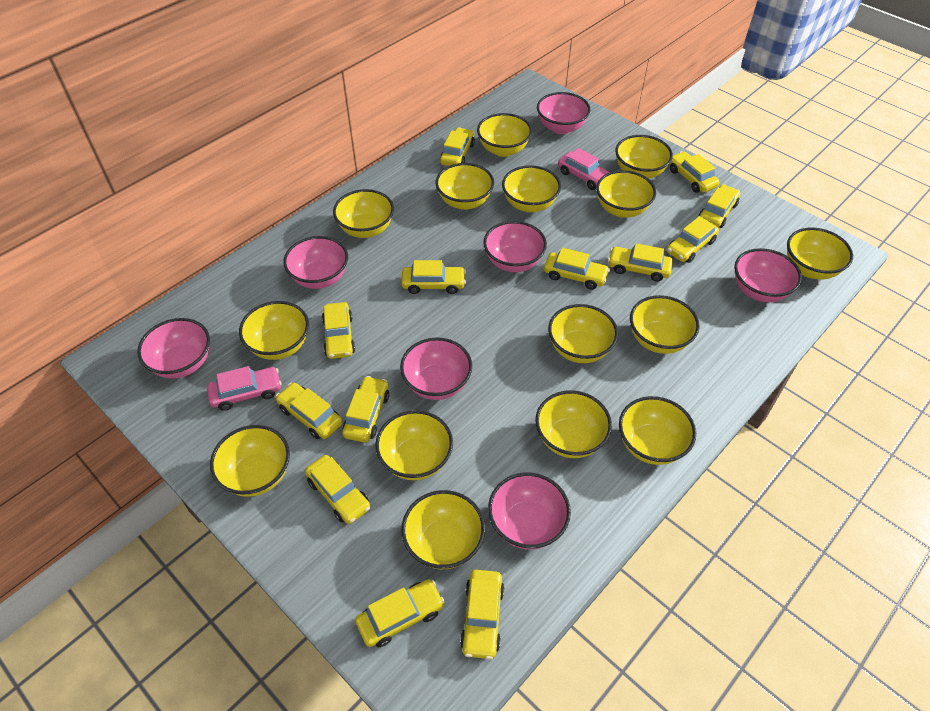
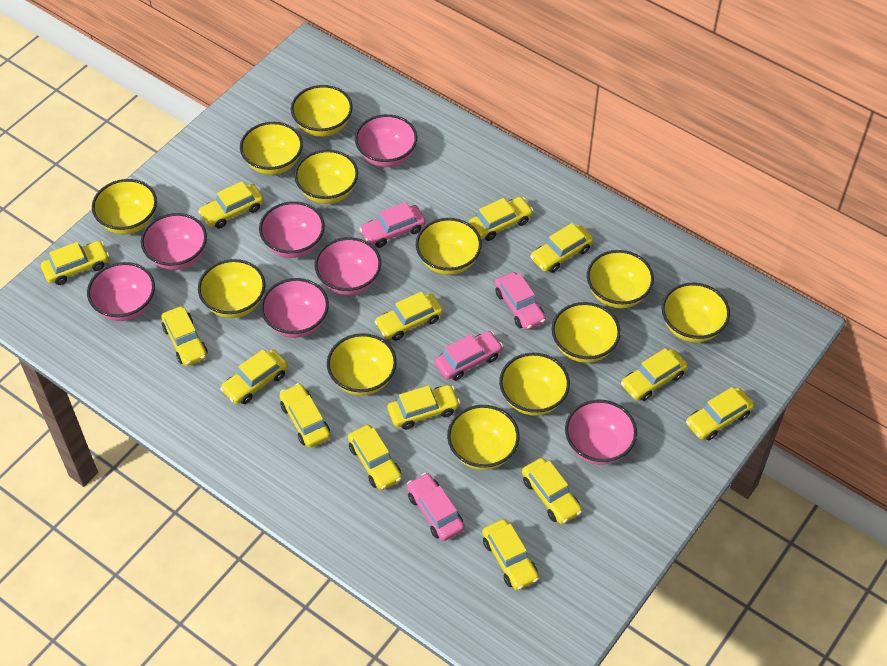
pink car: [207,366,281,411] [558,148,610,190] = 2 -> [359,202,426,248] [407,473,465,541] [434,331,503,381] [495,272,546,330] = 4
yellow bowl: [210,425,290,497] [239,301,309,360] [333,189,394,238] [375,410,453,480] [401,490,485,569] [436,163,494,210] [477,113,532,157] [502,165,561,212] [535,390,612,458] [548,304,618,363] [596,170,656,218] [615,135,673,179] [619,396,696,465] [630,295,700,354] [787,227,853,280] = 15 -> [92,179,157,234] [198,259,265,318] [240,122,303,175] [291,85,353,137] [294,149,358,204] [327,333,397,396] [416,218,482,275] [447,405,519,470] [499,353,570,416] [552,302,621,363] [587,250,654,308] [662,283,730,343] = 12
yellow car: [276,383,343,439] [305,455,370,524] [322,302,355,359] [342,376,389,443] [355,579,445,647] [401,260,466,294] [440,127,475,166] [460,570,504,660] [544,248,610,290] [608,243,673,282] [667,216,719,263] [670,151,720,193] [698,184,740,228] = 13 -> [41,241,109,285] [161,306,208,366] [198,181,264,229] [220,349,288,404] [280,383,330,448] [348,425,402,490] [374,291,443,341] [387,385,460,430] [469,197,533,241] [482,519,539,590] [522,458,582,524] [530,223,593,273] [621,348,688,401] [686,387,754,441] = 14

